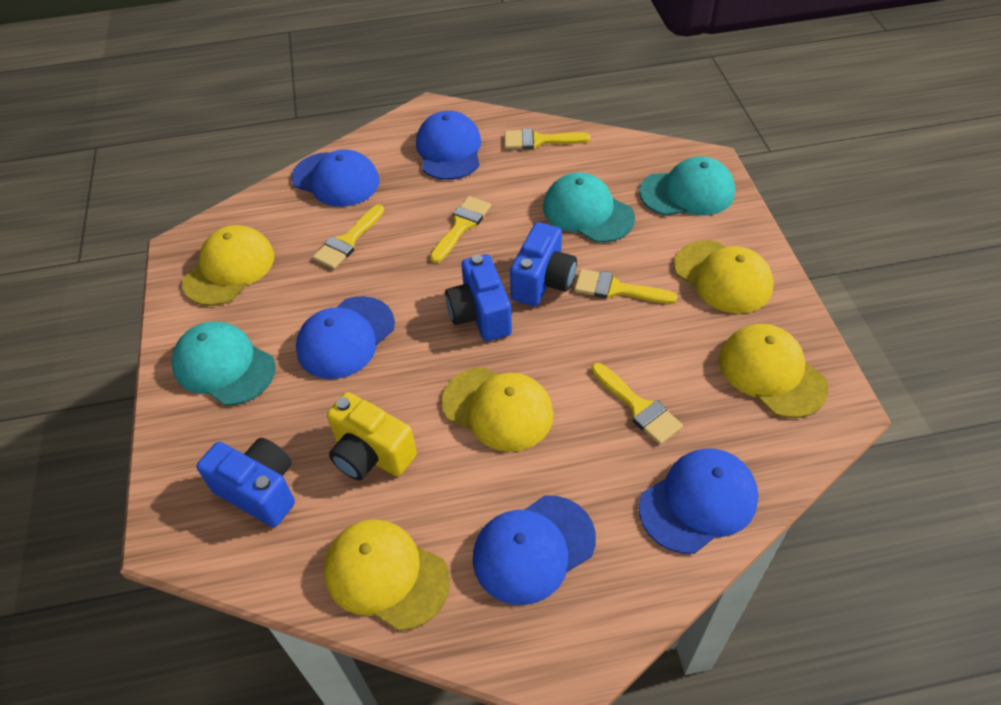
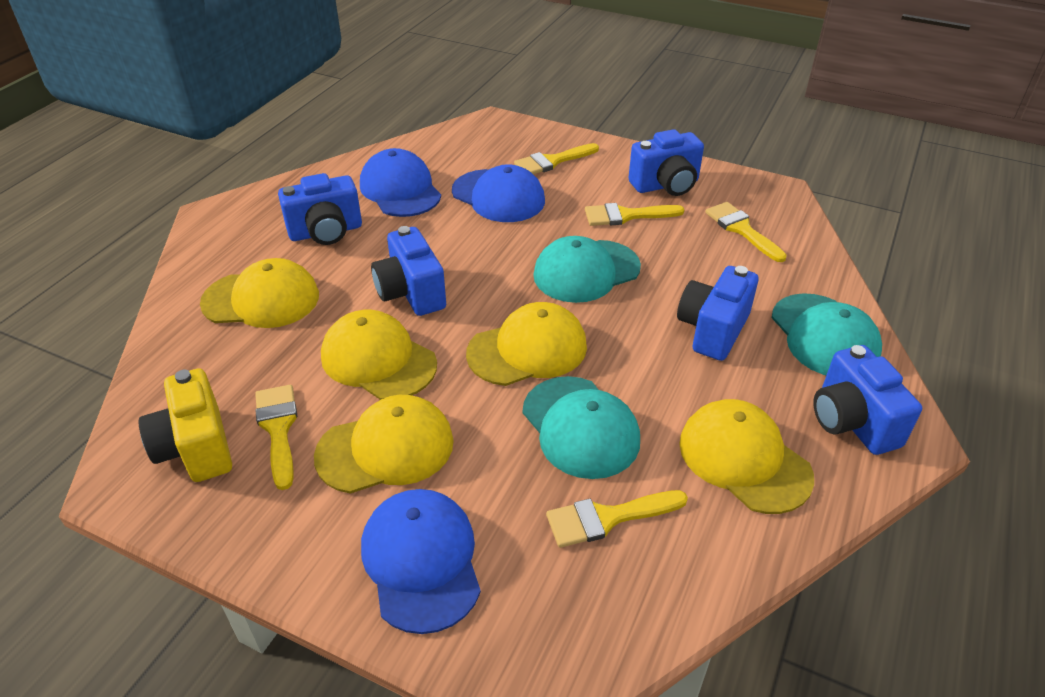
blue camera: [196,438,295,527] [445,254,512,341] [510,222,577,306] = 3 -> [278,173,362,245] [371,226,446,316] [629,129,704,196] [677,266,759,361] [813,345,922,455] = 5
blue cap: [292,149,380,207] [296,296,395,379] [416,111,481,180] [473,496,596,605] [639,448,758,554] = 5 -> [360,148,441,217] [361,489,481,634] [452,164,545,222] = 3

